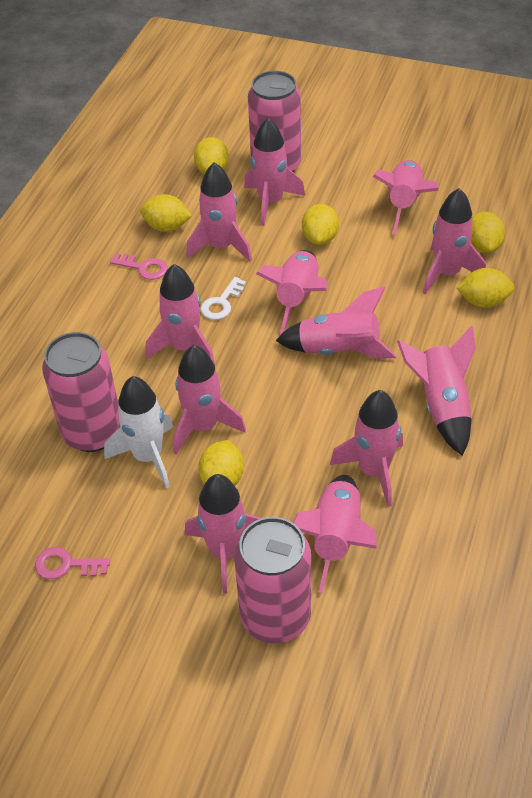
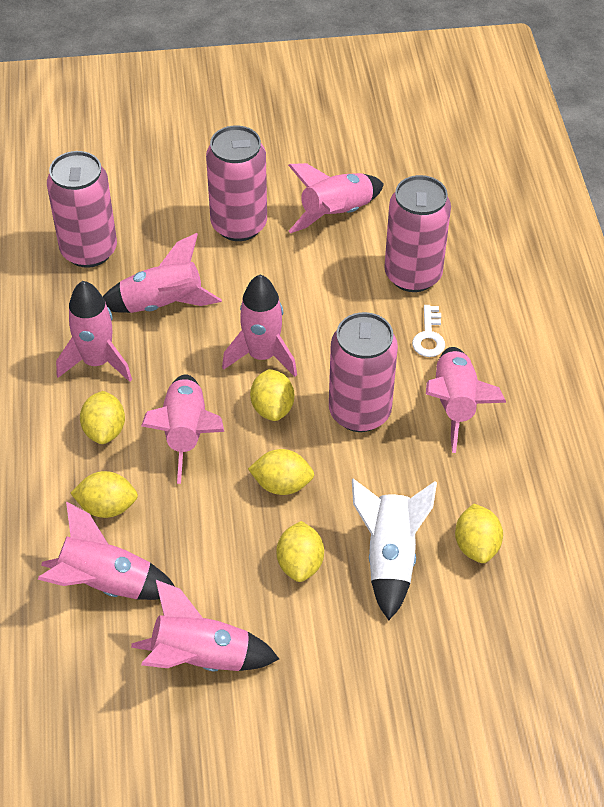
pink can: [42,332,120,452] [234,517,311,643] [248,71,301,172] = 3 -> [47,151,117,268] [206,126,267,241] [329,312,398,432] [384,175,451,292] = 4
pink key: [35,547,110,579] [110,253,168,280] = 2 -> none = 0
pink rocket: [145,264,215,365] [173,345,246,454] [185,474,261,594] [186,162,252,262] [244,118,305,226] [256,250,328,334] [276,286,397,359] [292,475,377,593] [330,390,403,507] [372,160,439,235] [397,326,476,455] [423,188,486,295] = 12 -> [38,502,175,600] [56,281,132,382] [103,233,222,313] [131,579,279,672] [141,374,224,484] [222,275,297,377] [288,163,384,233] [426,347,506,453] = 8

